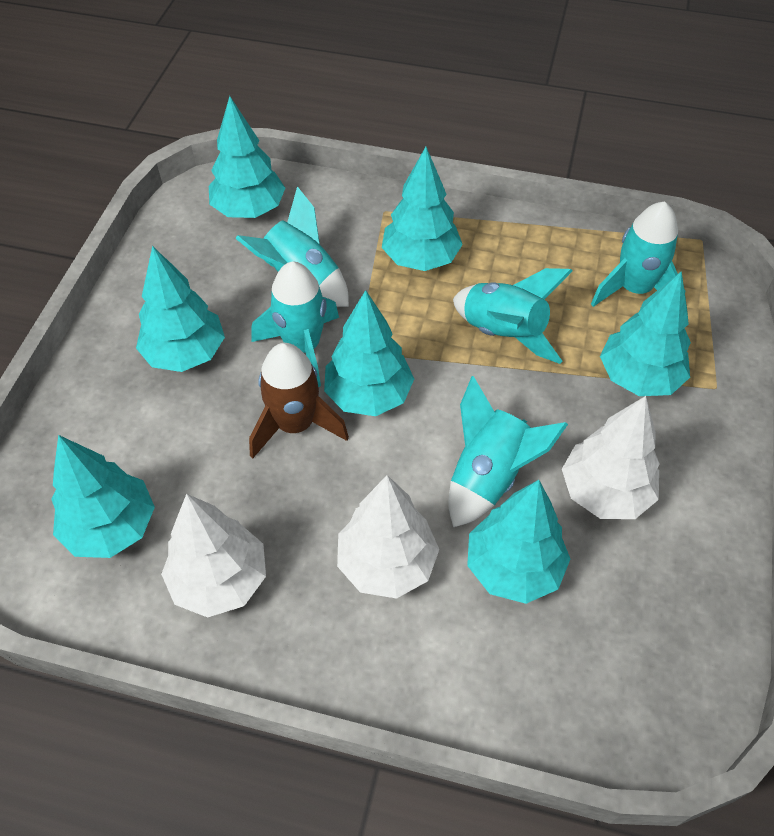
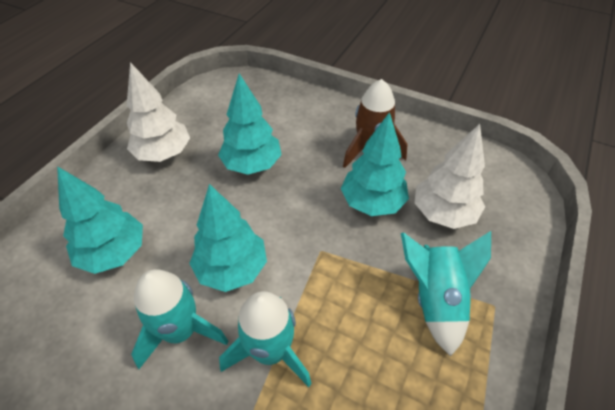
turquoise rocket: [235,186,349,307] [252,261,339,387] [448,376,568,527] [453,268,572,364] [591,201,685,307] = 5 -> [131,269,228,369] [219,291,311,387] [401,231,491,356] = 3
turquoise tree: [51,435,155,558] [136,246,225,372] [209,96,285,218] [324,290,414,416] [382,147,463,271] [467,480,570,604] [600,271,691,396] = 7 -> [57,166,143,274] [189,184,267,292] [218,74,282,175] [341,112,409,216] = 4
white tree: [161,494,266,618] [337,475,439,598] [562,396,660,519] = 3 -> [127,62,190,162] [414,124,485,229] = 2

